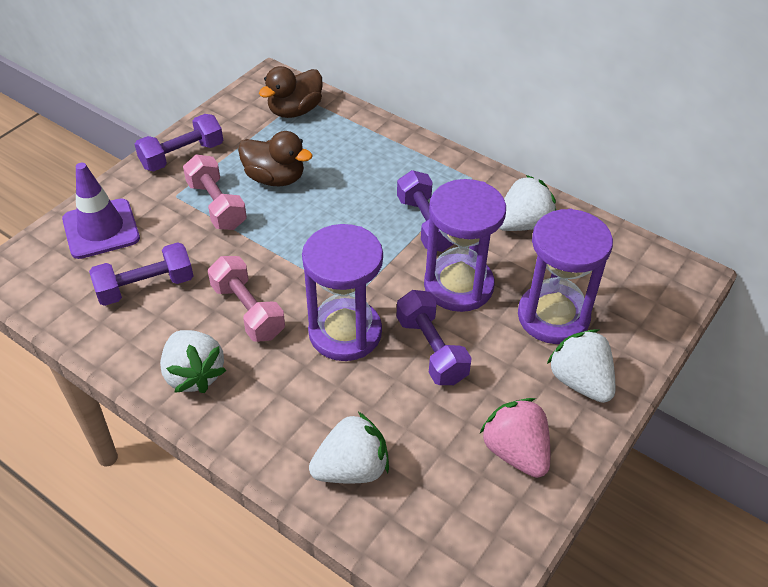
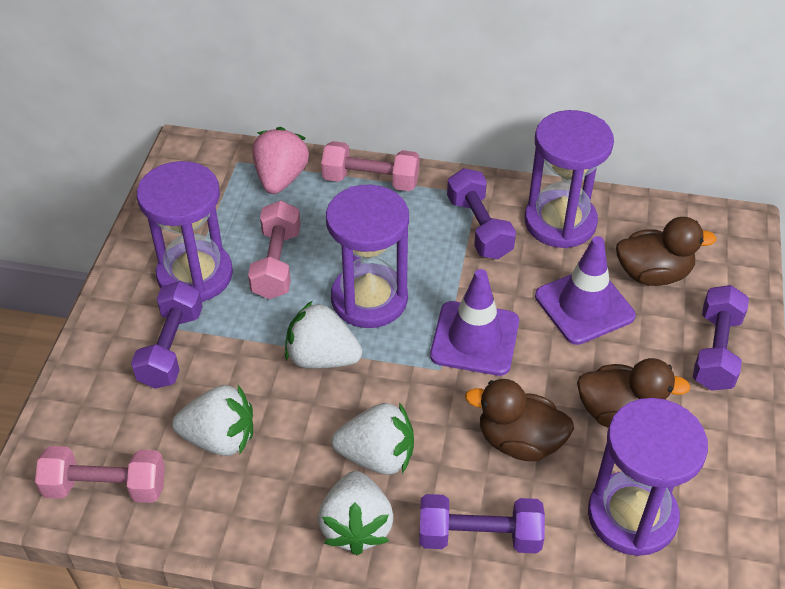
brown duck: [238,131,313,186] [259,66,323,118] = 2 -> [465,379,574,461] [577,358,691,428] [616,217,717,286] = 3
pink dumbbell: [183,154,247,230] [208,256,285,342] = 2 -> [35,446,165,503] [248,200,301,299] [321,141,420,191] = 3
purple hourglass: [302,224,383,361] [424,179,506,312] [518,209,613,344] = 3 -> [137,161,233,302] [326,185,409,328] [525,110,614,248] [588,398,708,556] = 4
purple traffic cone: [62,163,140,259] = 1 -> [430,269,519,376] [535,236,636,345] = 2

